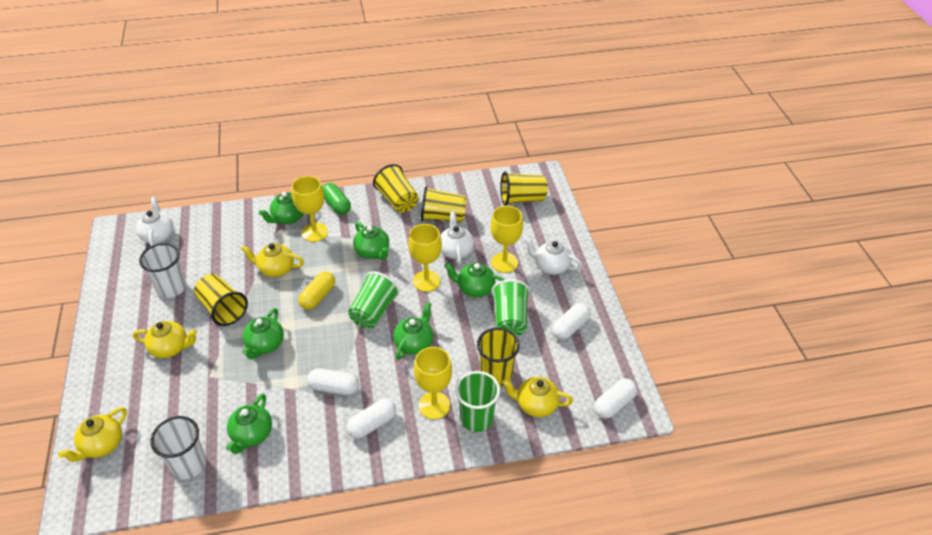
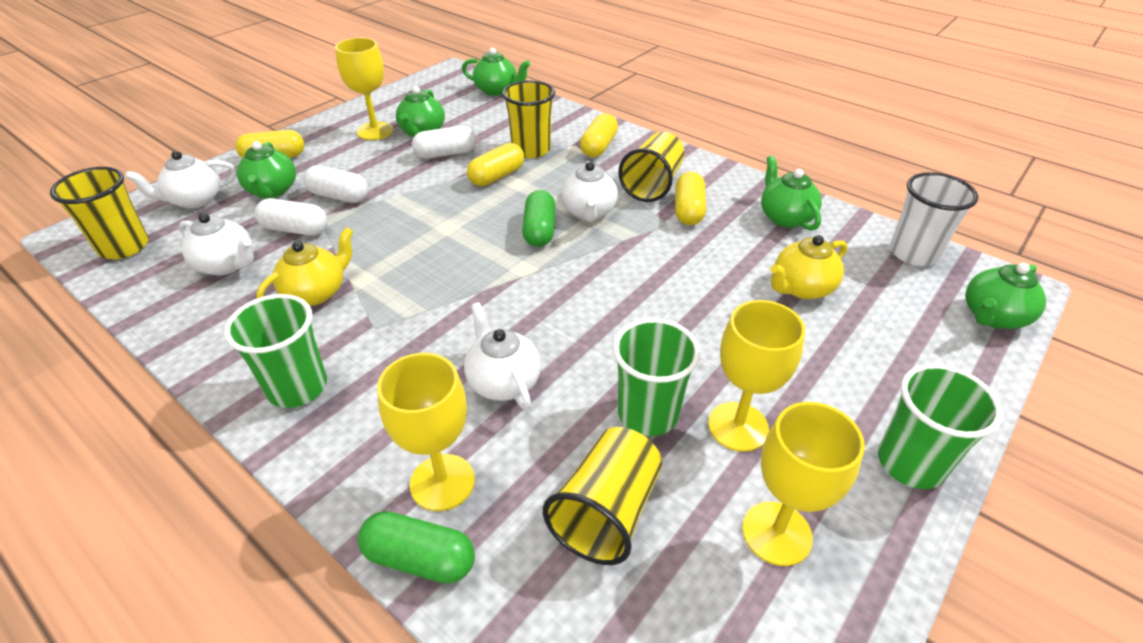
green capsule: [322,183,351,215] = 1 -> [358,511,475,584] [522,190,556,247] = 2
green teapot: [226,394,272,454] [242,308,284,360] [259,192,304,224] [353,222,389,260] [393,302,433,360] [444,263,504,297] = 6 -> [237,141,296,199] [396,86,445,137] [462,48,530,96] [761,155,822,231] [965,263,1046,329] = 5
white capsule: [307,368,359,395] [346,399,396,439] [552,303,591,340] [594,378,637,419] = 4 -> [254,198,328,236] [303,166,369,203] [412,126,476,159] = 3
white cup: [139,243,186,298] [150,416,206,479] = 2 -> [890,172,978,266] = 1
white teapot: [136,197,174,246] [440,211,474,265] [524,237,582,275] = 3 -> [125,151,237,209] [179,213,254,275] [464,302,541,410] [561,161,618,222] = 4
yellow capsule: [298,271,335,310] = 1 -> [235,130,304,158] [467,143,524,186] [580,113,618,157] [675,172,706,225] = 4
yellow cup: [194,274,248,326] [373,164,418,213] [421,186,467,222] [477,328,520,386] [501,172,548,206] = 5 -> [50,167,149,259] [502,80,555,158] [543,427,662,565] [618,132,685,202] = 4
yellow teapot: [58,407,127,462] [133,321,197,358] [241,243,304,277] [502,377,573,417] = 4 -> [256,227,353,306] [770,235,848,299] = 2

